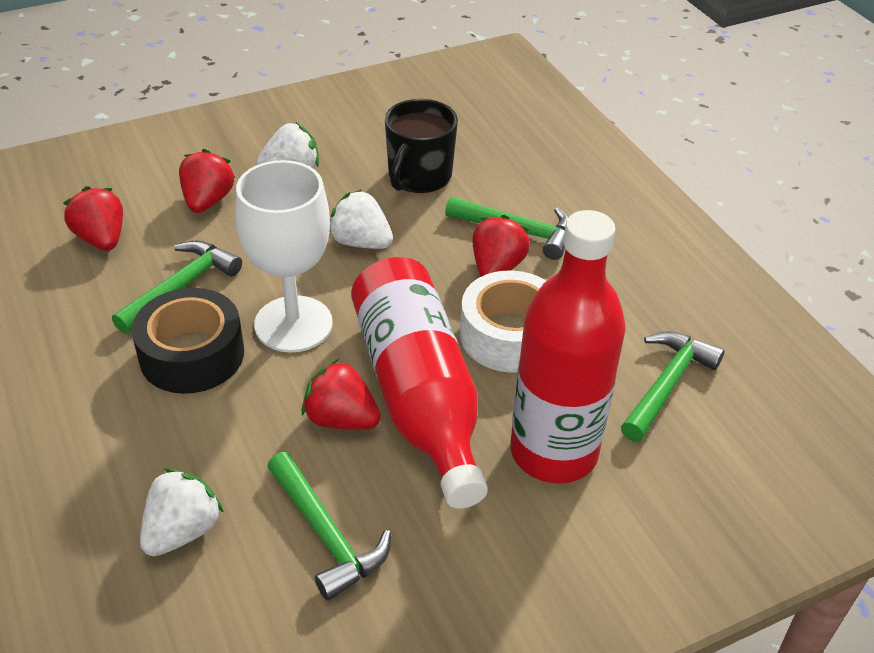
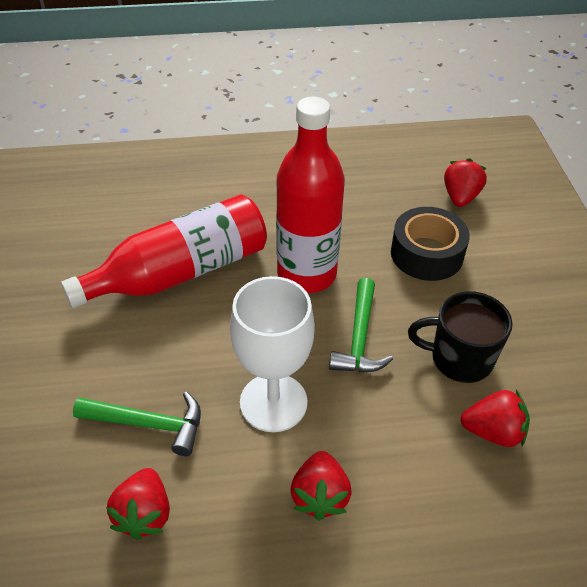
green hammer: [112,240,242,334] [267,452,391,601] [445,197,569,260] [621,331,725,442] = 4 -> [73,392,201,456] [329,278,393,372] = 2
white strawberry: [140,468,224,556] [257,123,319,169] [330,190,393,249] = 3 -> none = 0
white tape: [460,271,546,373] = 1 -> none = 0

